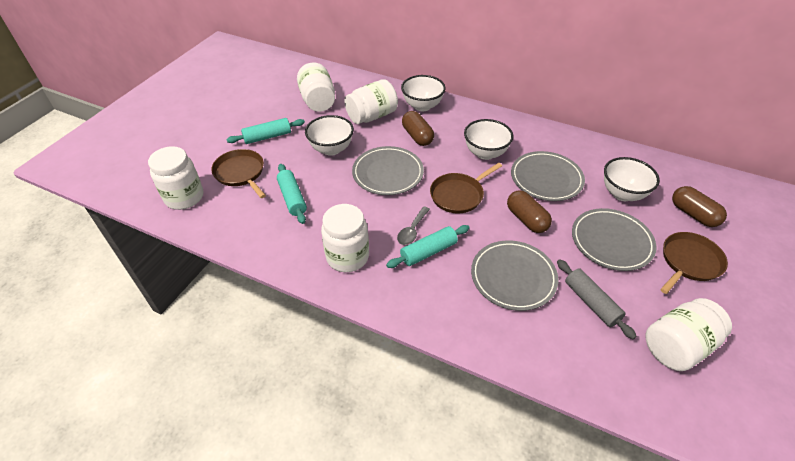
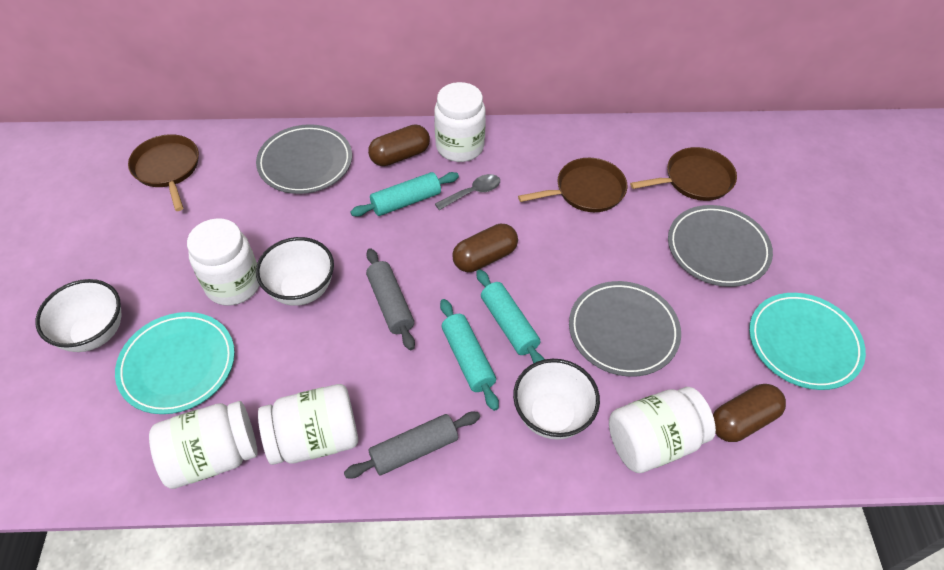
grey plate: [352,146,424,195] [471,241,559,311] [511,151,585,201] [572,208,657,271] = 4 -> [256,124,352,194] [569,281,681,377] [668,205,773,287] = 3
grey rolling pin: [557,259,637,339] = 1 -> [344,412,480,478] [366,248,415,350] = 2
turquoise plate: none = 0 -> [115,312,235,414] [749,293,866,390] = 2
white bowl: [305,115,354,156] [401,75,446,111] [464,119,513,160] [604,157,660,201] = 4 -> [35,279,122,352] [256,237,334,306] [513,359,600,440] = 3

